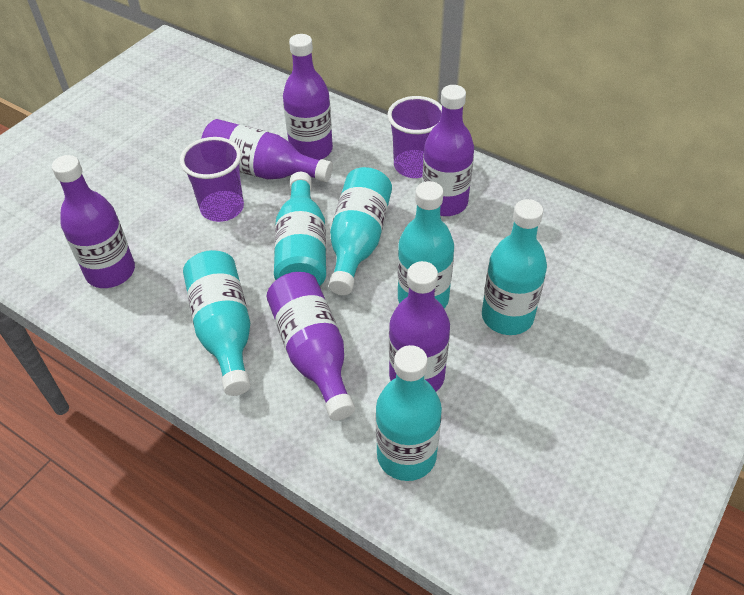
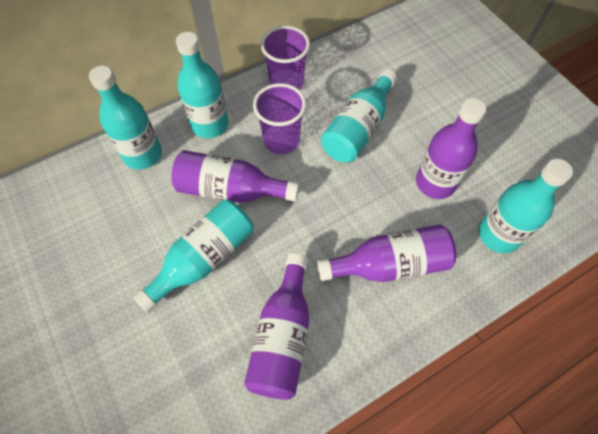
purple bottle: [52,155,135,288] [201,119,333,182] [267,272,355,421] [283,34,333,160] [389,261,450,391] [422,85,474,216] = 6 -> [171,150,299,203] [244,253,309,400] [317,224,456,282] [416,98,486,199] = 4
turquoise bottle: [183,250,251,396] [274,172,326,286] [329,167,392,295] [376,345,442,481] [398,181,454,308] [482,199,547,335] = 6 -> [89,66,162,170] [133,199,253,313] [176,32,228,138] [321,69,397,162] [479,159,573,253] = 5

